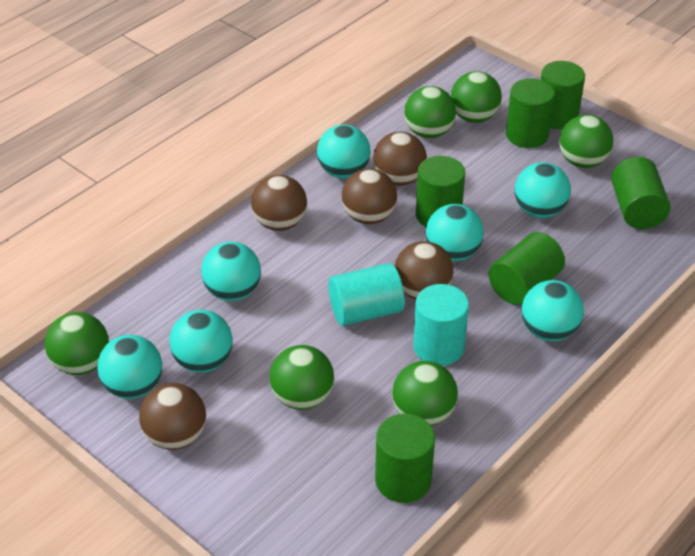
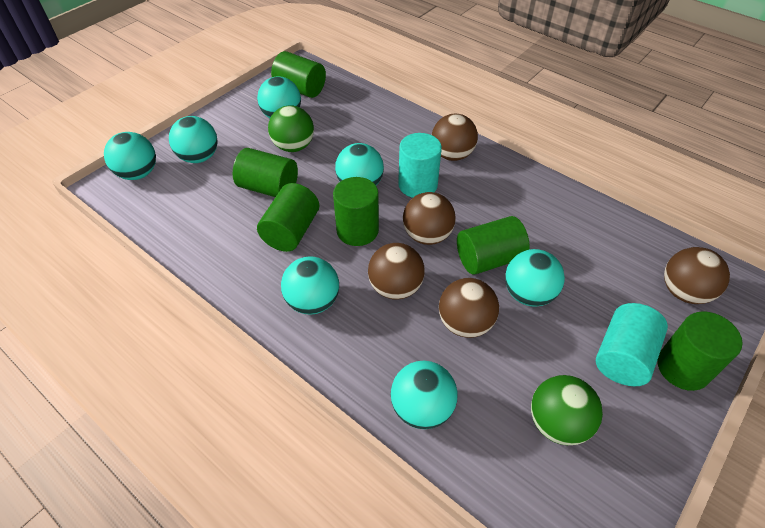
green ball: [45,312,109,375] [270,345,334,410] [392,361,458,426] [404,86,456,138] [451,71,502,123] [559,115,613,168] = 6 -> [268,105,314,152] [531,375,603,445] = 2

